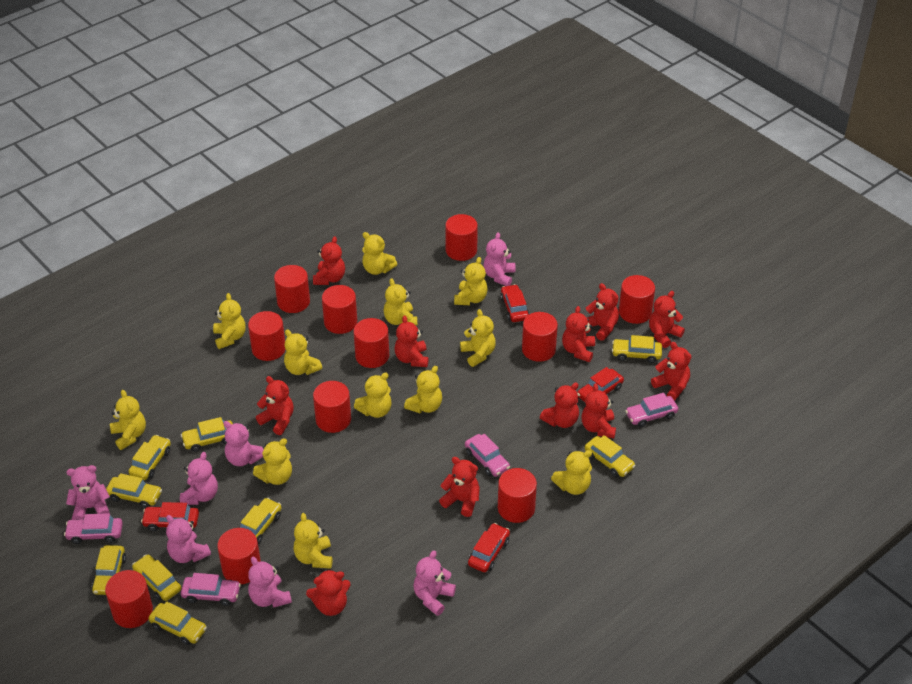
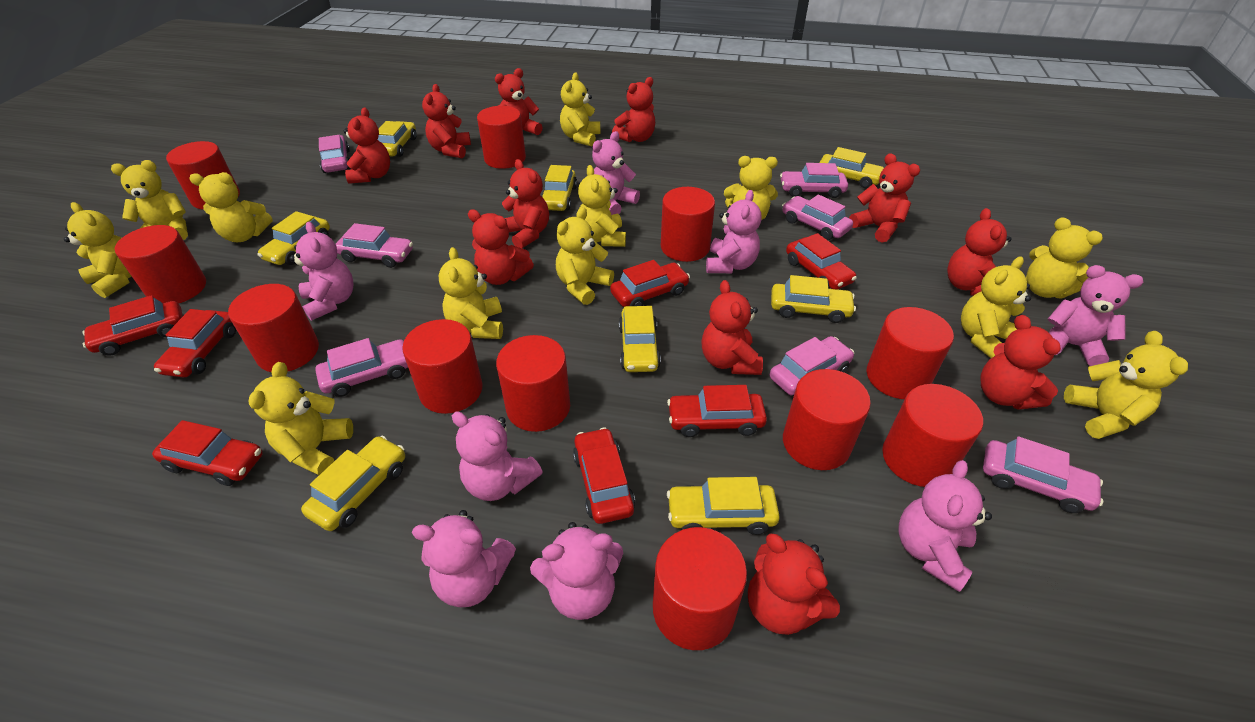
pink car: [64,513,123,544] [181,573,241,606] [465,434,510,477] [625,393,678,427] = 4 -> [315,338,408,397] [319,135,351,173] [335,223,413,268] [770,336,854,395] [780,163,848,198] [782,194,853,240] [983,436,1104,513] = 7
pink teddy bear: [66,465,110,520] [166,515,211,563] [180,452,218,505] [223,421,264,466] [248,557,292,608] [413,551,456,616] [483,232,515,286] = 7 -> [290,222,353,321] [412,510,516,607] [451,411,543,501] [530,522,623,620] [592,131,640,215] [706,190,761,273] [899,460,992,592] [1048,265,1143,366] = 8
red car: [141,502,199,531] [468,523,510,572] [500,284,530,322] [577,367,624,402] = 4 -> [82,295,183,356] [152,420,263,486] [154,309,236,378] [573,427,635,524] [610,260,690,307] [667,385,767,437] [786,233,857,290] = 7
yellow car: [92,545,126,595] [106,473,162,508] [129,435,171,480] [132,554,181,601] [148,602,207,645] [181,417,233,452] [240,498,282,544] [585,435,635,477] [612,335,662,363] = 9 -> [258,211,330,265] [301,436,405,531] [377,121,417,157] [542,165,577,211] [619,306,661,372] [667,477,780,535] [771,275,856,323] [819,147,884,188] = 8

